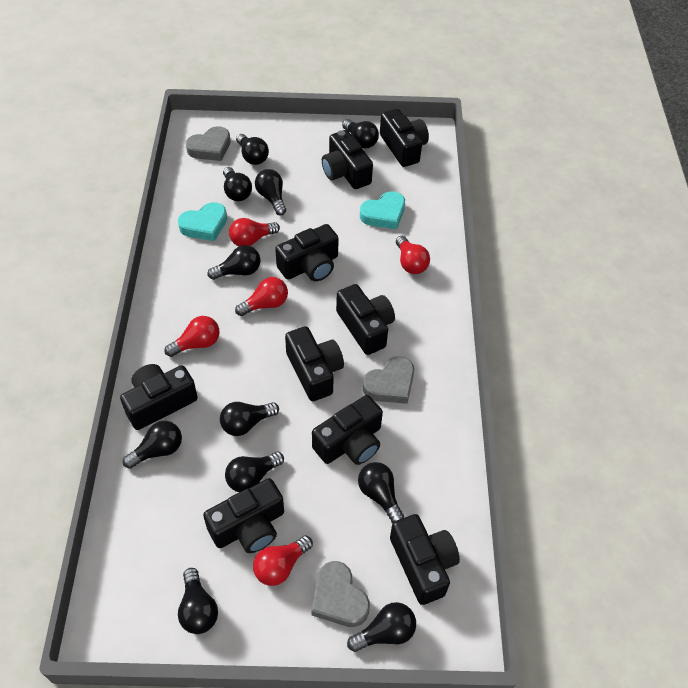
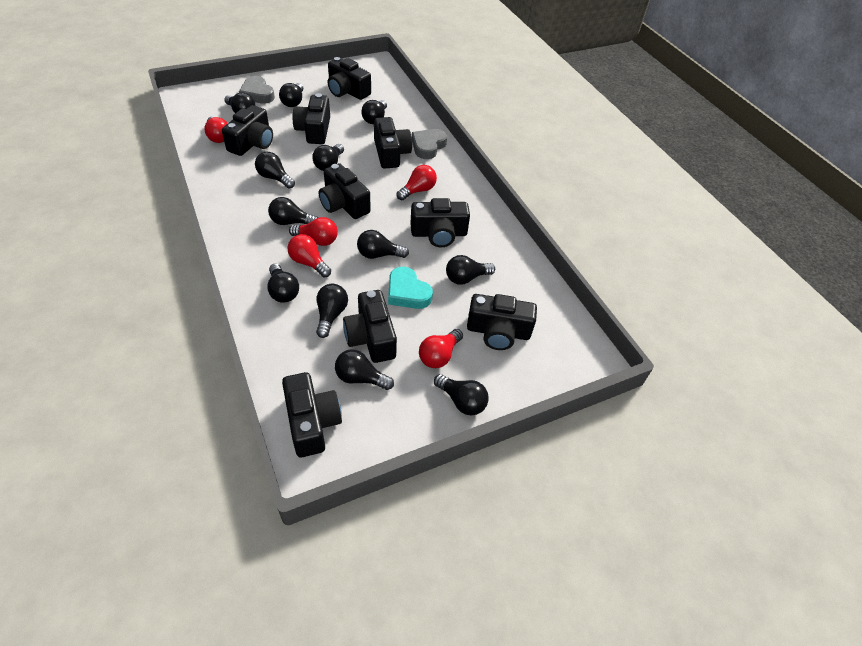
black light bulb: [123,421,182,469] [178,568,218,634] [207,245,260,280] [220,402,279,436] [223,167,252,201] [225,452,284,492] [236,134,269,165] [255,169,286,215] [342,119,379,148] [347,602,416,652] [358,462,404,523] = 11 -> [224,93,255,113] [255,152,295,189] [267,264,299,303] [268,197,318,225] [279,83,303,107] [312,144,344,171] [316,284,348,338] [335,349,394,390] [357,230,409,259] [361,100,387,124] [434,374,489,415] [446,255,495,285] = 12
grey heart: [186,126,231,161] [311,561,370,627] [363,356,414,404] = 3 -> [239,76,275,104] [412,129,447,159] = 2
turquoise heart: [178,202,227,241] [360,191,405,229] = 2 -> [388,267,433,309] = 1

